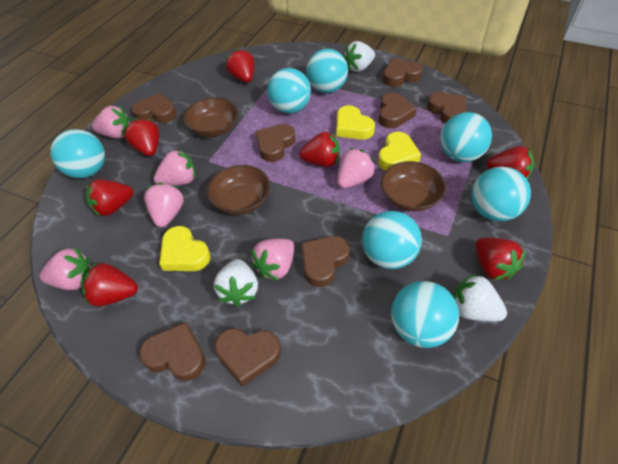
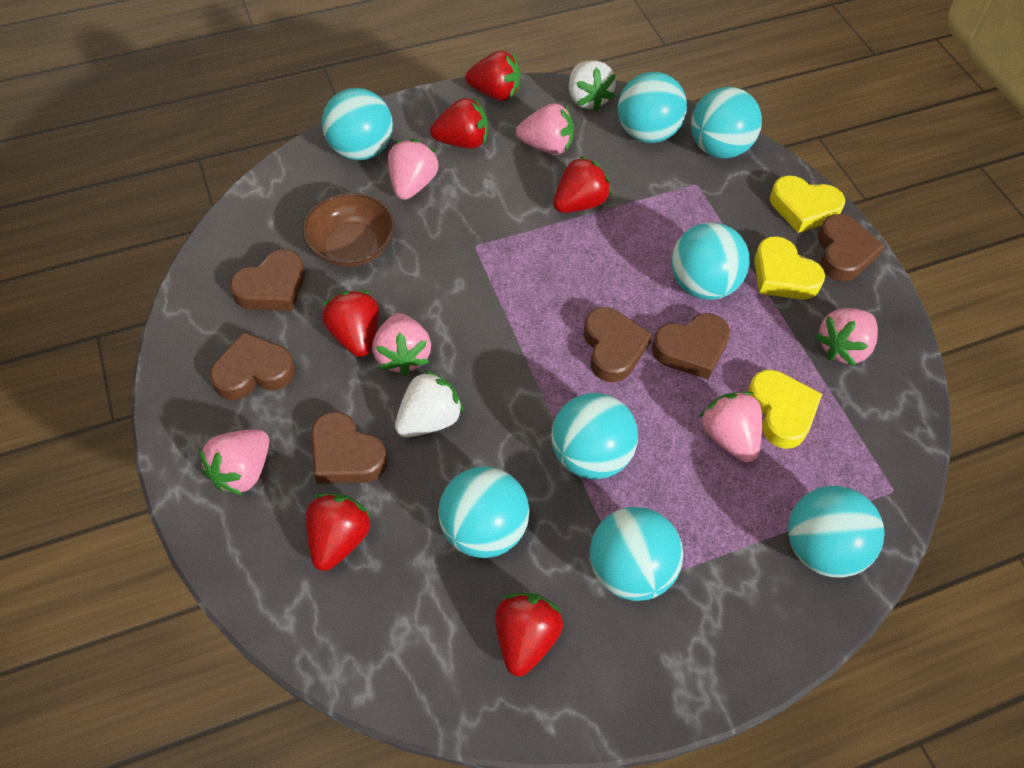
brown bowl: [184,97,238,137] [207,165,270,215] [381,161,446,211] = 3 -> [302,193,395,267] = 1
brown heart: [132,93,176,123] [139,322,206,381] [215,328,281,386] [256,124,295,162] [301,236,350,287] [379,92,417,128] [383,58,423,87] [427,92,466,124] = 8 -> [210,332,295,400] [230,249,305,311] [311,411,387,484] [584,307,652,382] [652,313,730,379] [818,214,885,282] = 6
red strawberry: [82,262,138,306] [86,179,133,216] [124,118,159,156] [226,49,254,83] [299,132,340,167] [475,238,526,281] [487,146,534,180] = 7 -> [306,493,372,571] [322,290,379,357] [430,98,488,149] [465,51,520,101] [495,593,563,676] [553,156,611,213] = 6
turquoise ball: [50,129,105,179] [267,68,311,114] [306,49,348,93] [362,211,422,269] [391,281,459,348] [440,112,492,162] [471,167,531,221] = 7 -> [322,88,393,160] [438,466,529,558] [551,393,638,479] [590,507,683,601] [618,72,687,143] [671,223,749,300] [691,87,762,159] [788,486,884,578] = 8
white strawberry: [214,259,258,307] [344,41,375,72] [453,273,507,321] = 3 -> [395,370,464,437] [569,60,616,111] = 2

